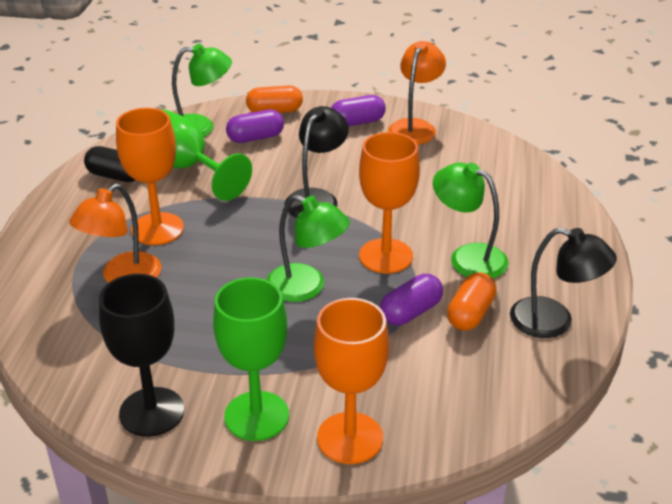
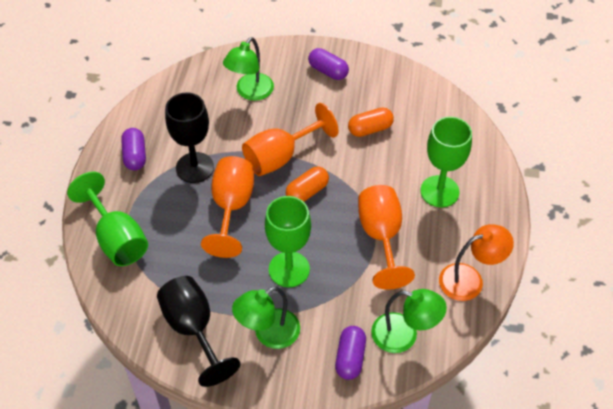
black capsule: [84,146,135,182] = 1 -> none = 0
black goblet: [99,274,184,437] = 1 -> [157,276,240,387] [165,92,214,183] = 2
black lamp: [284,106,349,218] [510,227,617,338] = 2 -> none = 0
green goblet: [162,110,252,201] [213,277,289,441] = 2 -> [67,172,148,266] [265,196,311,287] [420,117,472,207] = 3
orange lamp: [69,184,162,283] [388,41,446,145] = 2 -> [439,224,514,301] = 1

